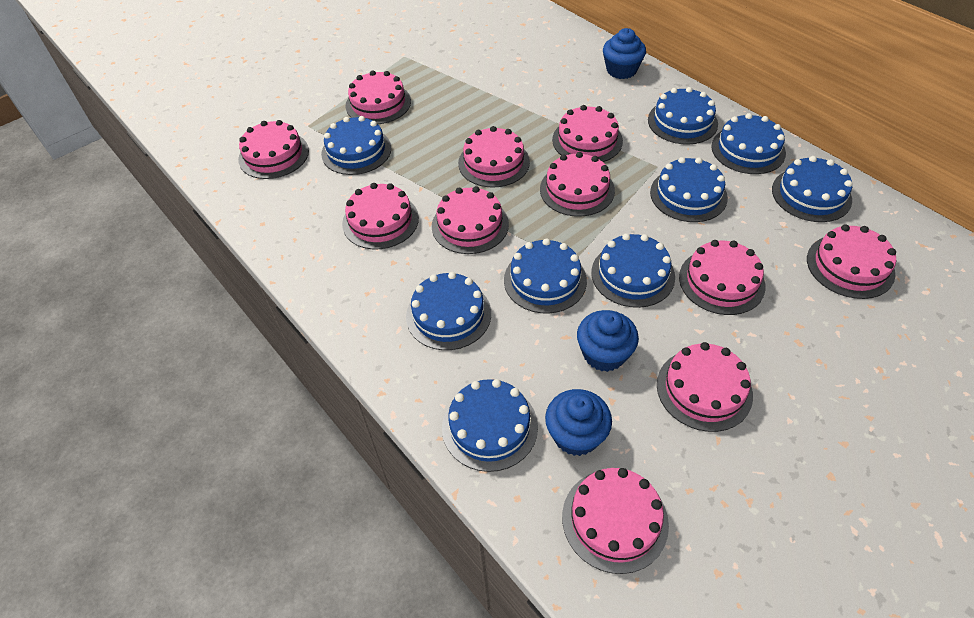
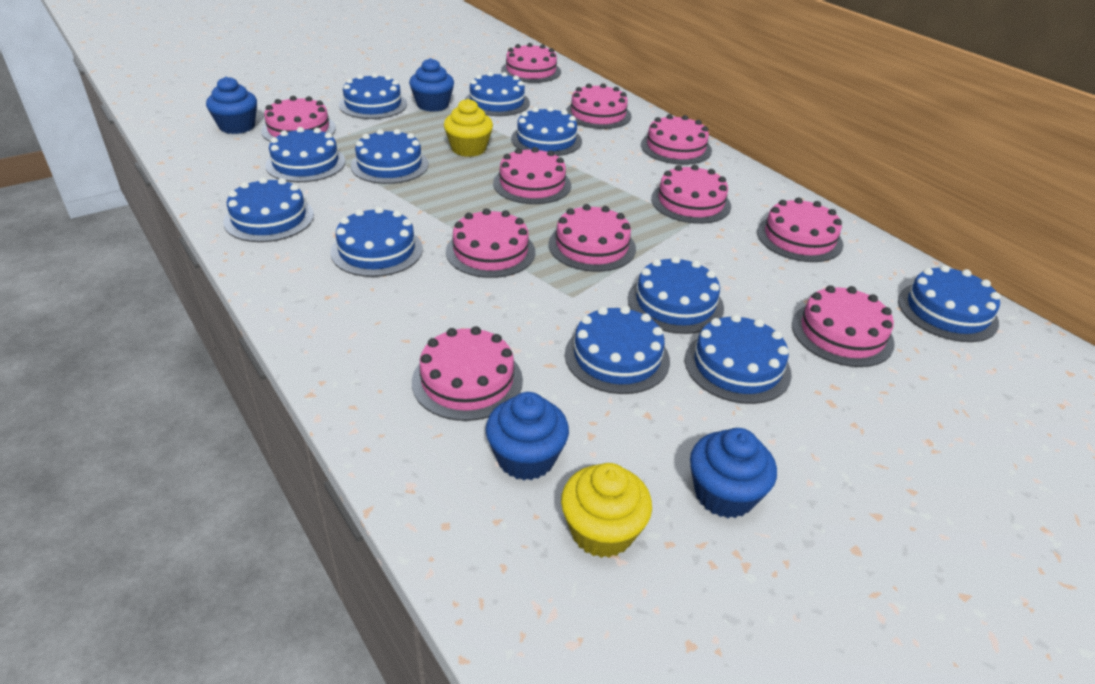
blue cake: [321,116,391,175] [406,272,491,350] [442,379,538,472] [504,238,587,313] [591,233,675,308] [648,87,718,145] [650,157,728,222] [711,113,786,174] [772,156,853,222] = 9 -> [223,177,314,242] [265,127,345,182] [331,207,423,277] [339,73,407,119] [351,129,428,184] [465,72,530,116] [511,107,582,156] [565,306,670,394] [628,256,724,334] [685,314,792,404] [898,265,1000,342] = 11
blue cupcake: [545,389,612,456] [577,310,639,372] [603,28,646,79] = 3 -> [206,77,257,134] [409,58,454,112] [486,392,569,480] [690,428,777,518] = 4
yellow cupcake: none = 0 -> [444,99,493,157] [561,463,652,558] = 2

